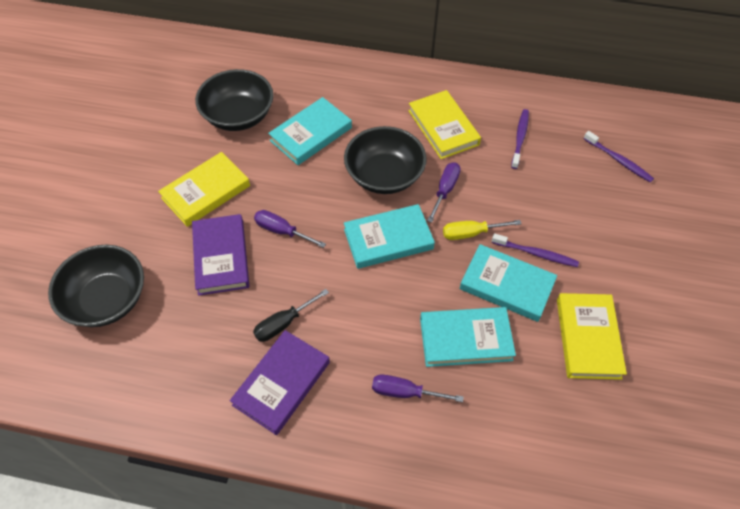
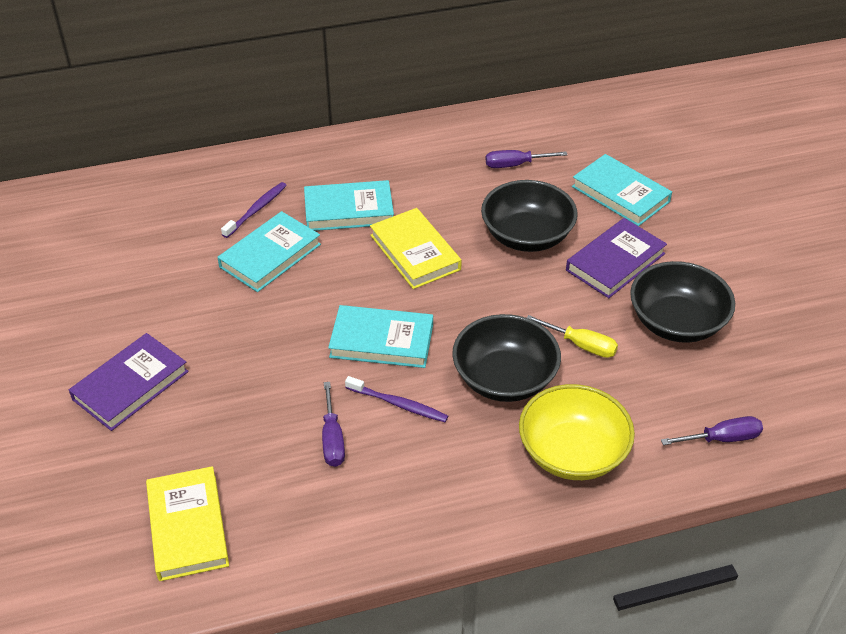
black screwdriver: [253,289,329,342] = 1 -> none = 0
purple toothbrush: [492,233,579,267] [511,109,529,169] [584,131,654,182] = 3 -> [221,182,287,238] [345,376,448,422] = 2
yellow book: [158,152,250,227] [408,90,481,159] [557,293,627,380] = 3 -> [146,466,229,581] [370,208,462,289] = 2
yellow bowl: none = 0 -> [519,384,635,480] = 1

